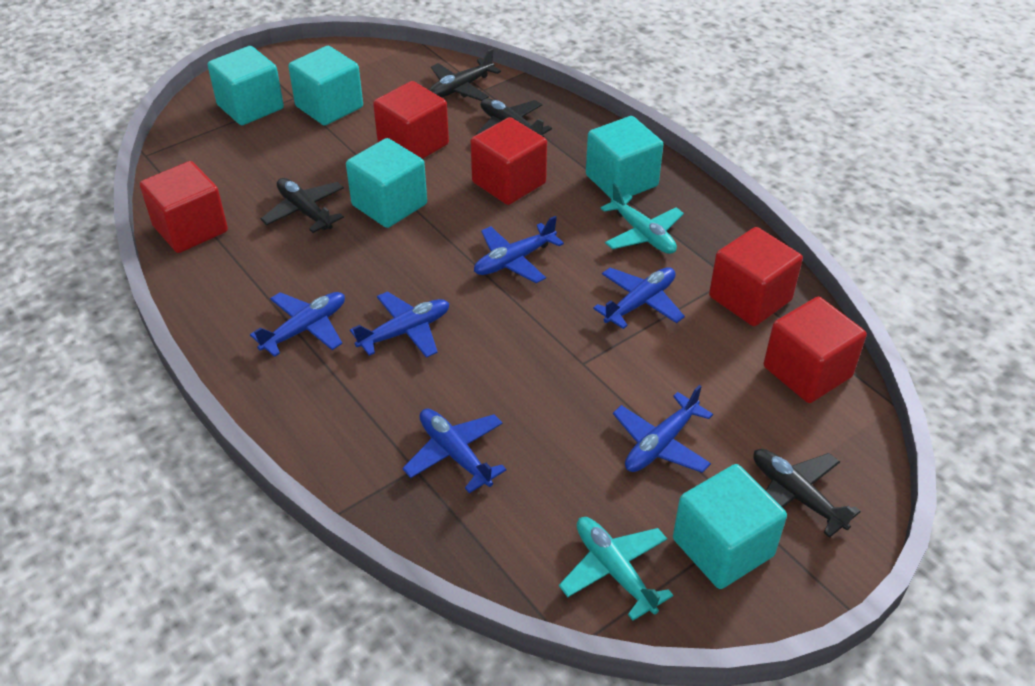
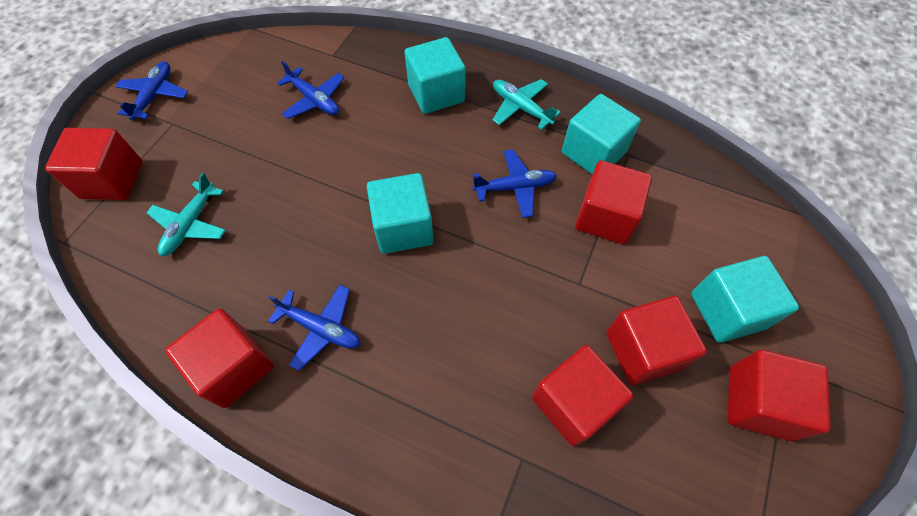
black plane: [261,178,344,233] [429,49,501,101] [476,98,552,137] [753,449,861,538] = 4 -> none = 0
blue plane: [250,292,345,357] [350,291,449,358] [402,409,507,493] [474,216,564,283] [593,267,685,329] [613,385,713,473] = 6 -> [115,61,188,120] [268,285,360,371] [277,61,344,119] [472,149,557,218] = 4
red cube: [140,161,228,253] [373,81,449,159] [471,117,547,205] [709,227,803,326] [764,297,867,403] = 5 -> [45,128,142,200] [165,308,274,408] [532,345,634,447] [575,160,652,244] [606,296,707,385] [727,350,831,441] = 6
turquoise cube: [208,46,284,125] [288,46,363,126] [346,138,427,228] [586,116,663,199] [673,464,787,589] = 5 -> [367,173,434,254] [405,37,466,114] [562,94,641,174] [691,256,799,343] = 4

